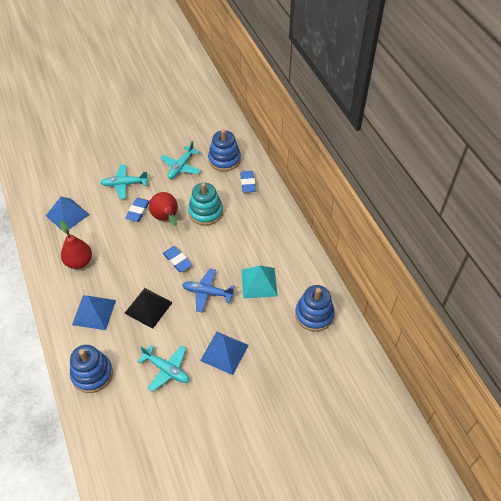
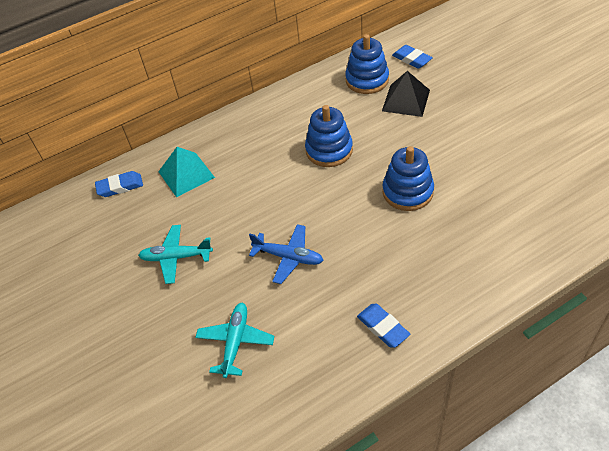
blue pyramid: [46,197,90,230] [72,295,116,330] [200,332,249,375] = 3 -> none = 0
red pear: [60,221,92,269] [149,192,178,226] = 2 -> none = 0
turquoise plane: [100,164,149,199] [137,345,189,392] [160,141,201,179] = 3 -> [138,225,213,284] [195,302,274,378] = 2
turquoise stacking toy: [188,183,223,226] = 1 -> none = 0

